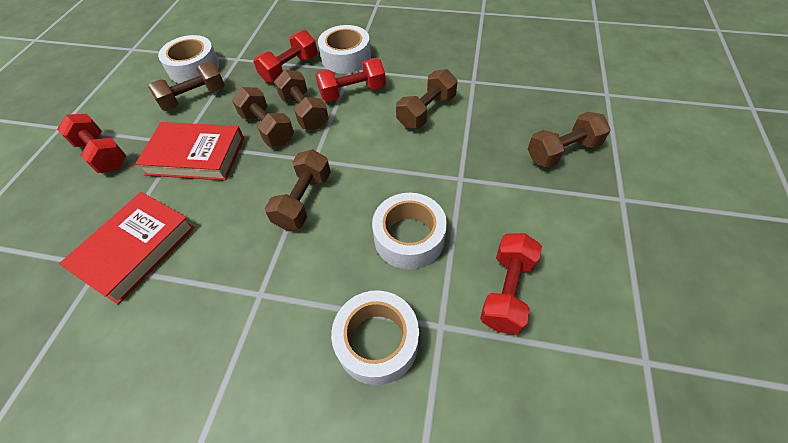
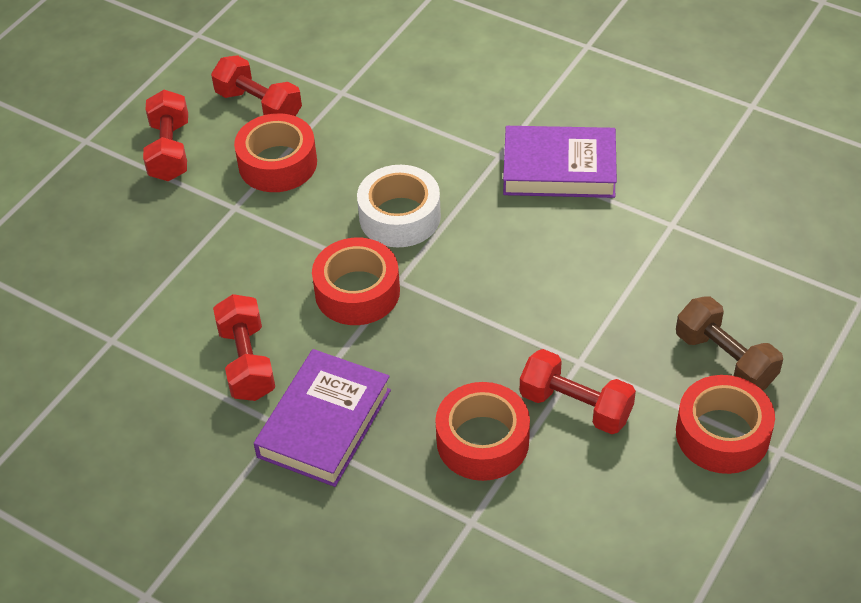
brown dumbbell: [148,61,225,111] [232,87,294,146] [265,149,331,230] [274,69,329,130] [396,69,458,129] [528,112,611,168] = 6 -> [676,296,783,390] = 1
purple book: none = 0 -> [254,349,391,487] [503,126,617,198] = 2
red book: [59,192,195,304] [135,122,244,181] = 2 -> none = 0
red tape: none = 0 -> [234,113,317,192] [312,238,400,325] [435,382,530,481] [676,375,775,474] = 4
white tape: [158,35,220,83] [318,25,371,74] [331,290,419,385] [372,193,447,269] = 4 -> [357,165,441,248] = 1

